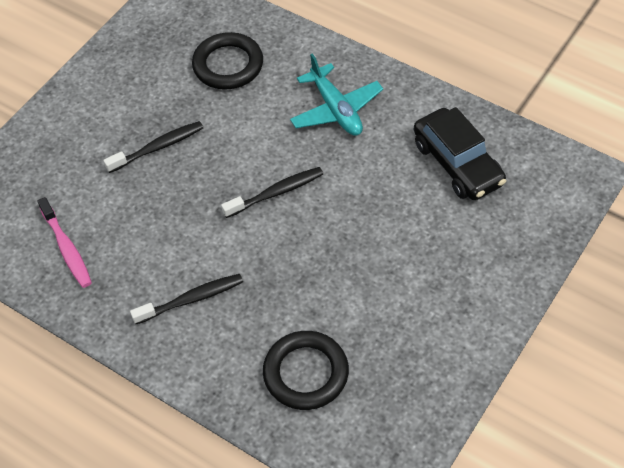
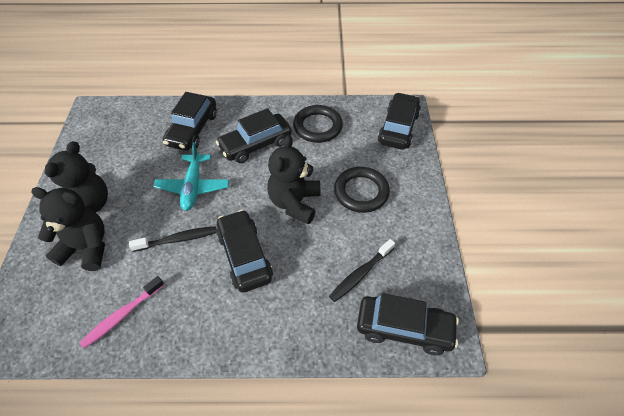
black car: [414,107,506,200] = 1 -> [163,92,217,151] [216,108,292,163] [216,210,273,293] [357,293,459,355] [378,92,421,150] = 5
black teddy bear: none = 0 -> [31,187,105,271] [45,141,108,212] [267,135,321,224] = 3
black toothbrush: [103,121,203,173] [130,274,243,324] [221,167,323,218] = 3 -> [129,226,217,252] [329,239,395,302] = 2

